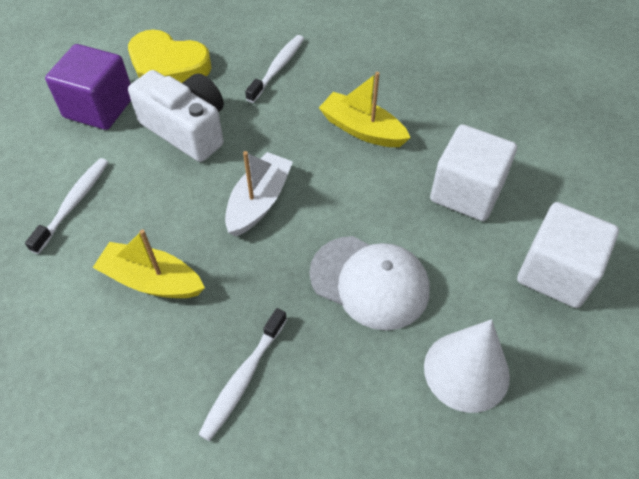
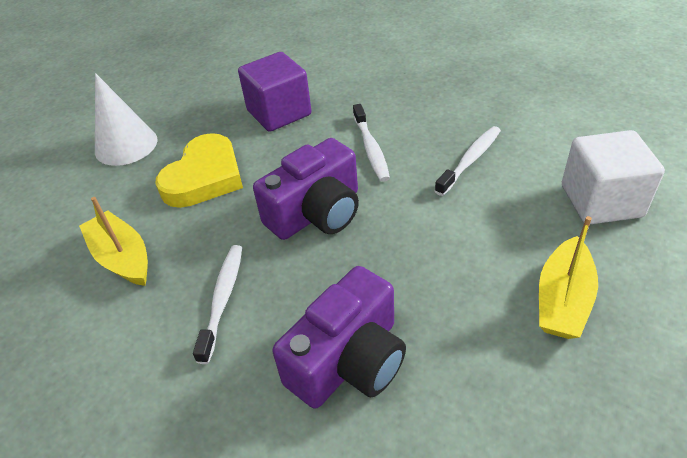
purple camera: none = 0 -> [253,138,359,240] [273,266,406,409] = 2
white boat: [225,151,293,237] = 1 -> none = 0
white camera: [128,70,224,162] = 1 -> none = 0
white cap: [309,236,430,330] = 1 -> none = 0
white cube: [430,124,517,221] [517,202,619,308] = 2 -> [562,130,665,224] = 1

